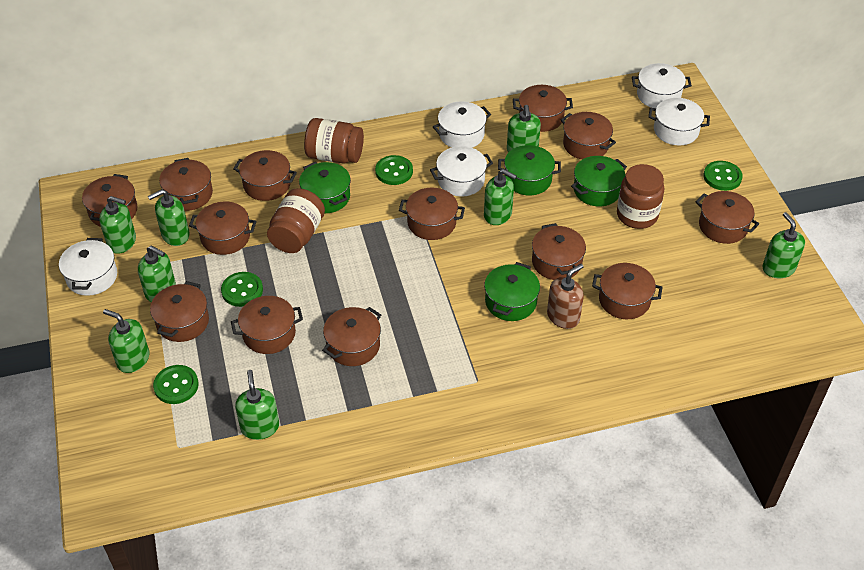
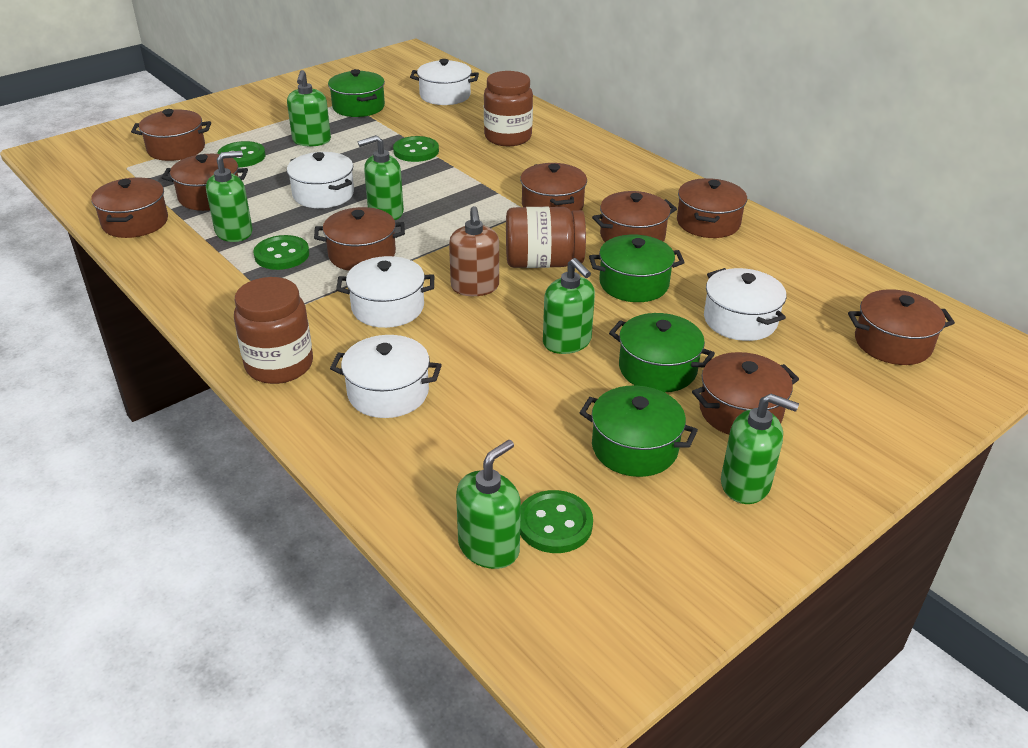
brown pot: [82,174,138,227] [150,281,209,342] [159,158,213,211] [189,202,256,255] [231,296,303,354] [233,150,297,201] [322,307,381,366] [399,188,465,240] [513,85,573,132] [532,223,586,280] [561,112,616,159] [592,263,663,319] [695,191,759,244] = 13 -> [91,177,168,238] [131,109,211,161] [162,154,248,211] [314,207,405,271] [520,163,587,212] [592,191,677,242] [677,178,747,238] [692,352,799,435] [848,289,955,365] = 9
green soap dispenser: [99,196,136,254] [103,309,149,373] [138,246,176,302] [148,189,190,246] [235,370,279,440] [484,169,517,225] [507,105,541,152] [762,212,805,278] = 8 -> [206,151,253,242] [287,70,331,146] [358,135,404,220] [456,440,521,569] [543,258,595,354] [721,393,799,504] = 6

